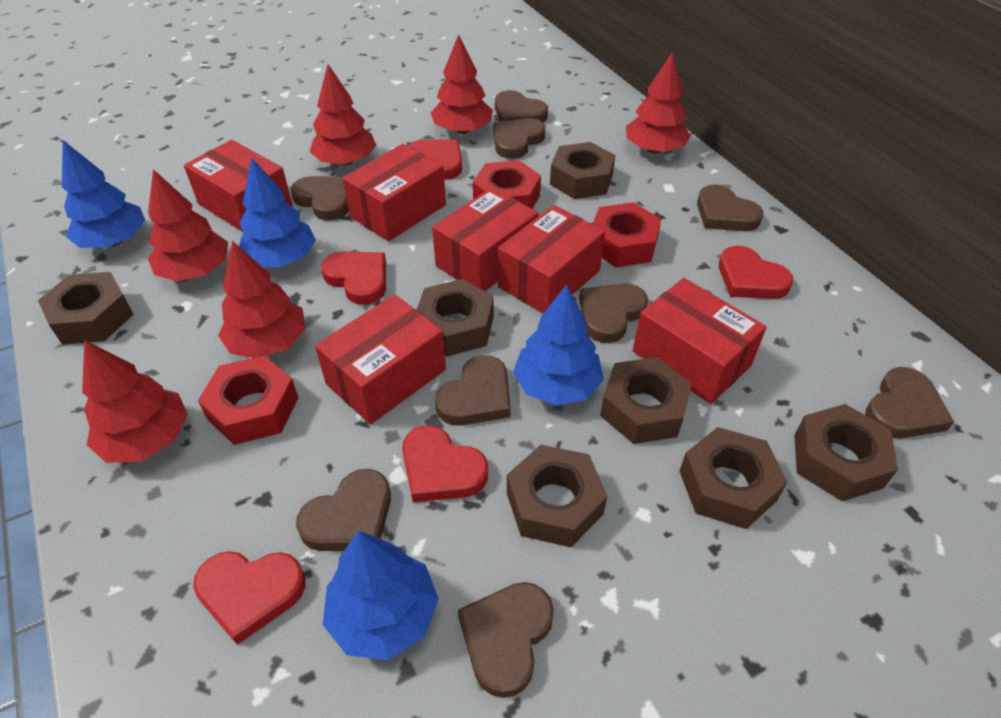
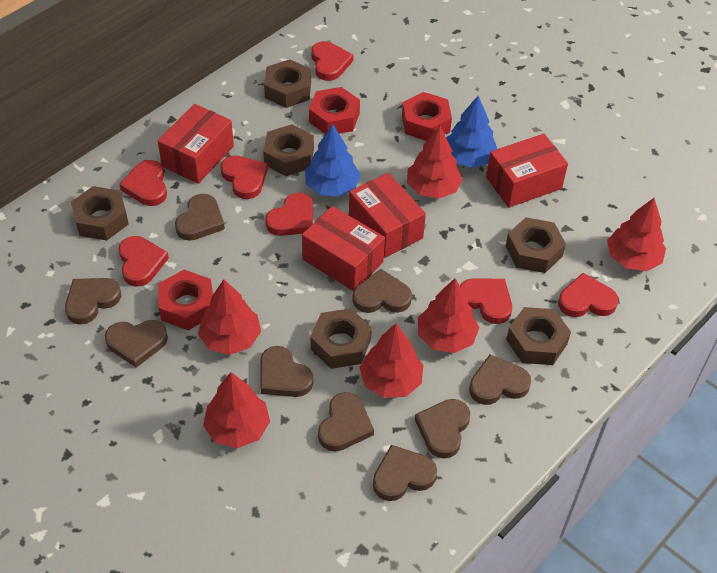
blue tree: [62,140,145,248] [239,157,316,268] [323,531,439,660] [513,284,604,406] = 4 -> [305,124,361,197] [446,96,497,168] = 2
brown nut: [38,272,134,344] [417,279,494,357] [507,445,607,547] [550,142,615,199] [600,357,692,444] [679,427,787,529] [794,404,898,501] = 7 -> [71,186,129,240] [263,124,314,176] [264,59,311,108] [310,308,372,369] [506,217,566,273] [506,307,571,365] = 6
red box: [184,140,293,232] [315,294,446,424] [342,144,446,241] [432,187,539,291] [498,205,605,313] [633,278,767,404] = 6 -> [158,104,234,184] [302,206,385,291] [349,173,426,258] [486,134,568,208] = 4
red heart: [193,551,306,645] [321,251,386,305] [402,426,488,502] [408,139,462,180] [719,246,793,299] = 5 -> [119,160,167,206] [119,236,169,286] [220,156,268,199] [265,193,313,236] [311,41,353,81] [460,278,512,324] [558,273,618,317] = 7

